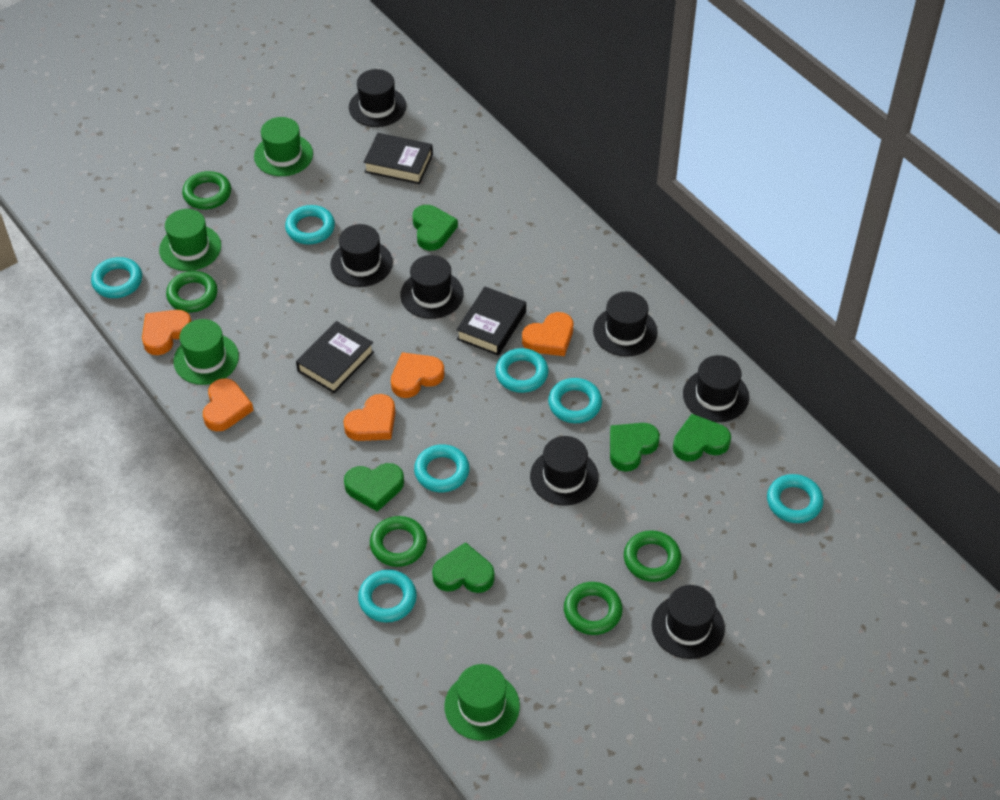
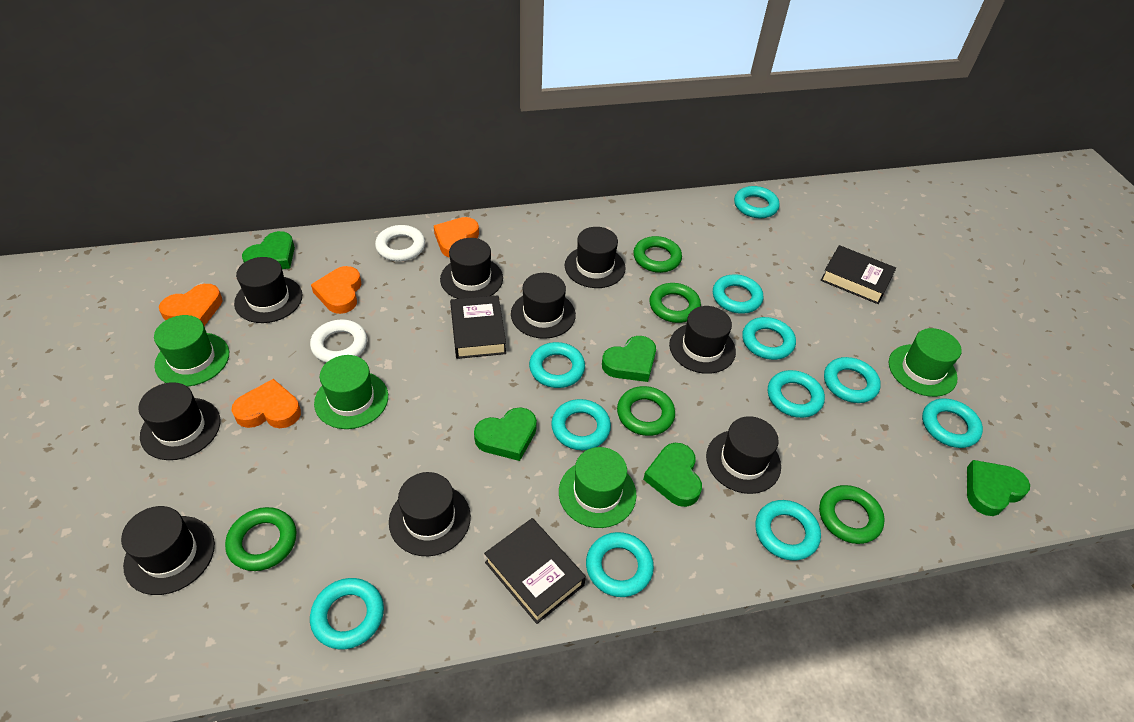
black hat: [330,224,393,287] [349,69,406,127] [400,255,463,319] [530,436,599,506] [593,292,658,357] [652,585,725,659] [683,355,749,422] = 7 -> [121,506,215,595] [138,382,220,460] [234,257,302,323] [389,472,471,556] [440,238,503,299] [511,273,576,339] [565,227,626,288] [669,306,736,374] [706,416,781,494] = 9
orange heart: [142,310,191,355] [203,378,254,431] [343,394,395,441] [391,352,444,398] [522,312,573,356] = 5 -> [159,284,223,326] [232,379,301,428] [311,266,361,314] [434,217,479,258] = 4
turquoise ring: [91,257,142,298] [285,205,335,244] [358,570,417,623] [414,444,470,492] [495,348,548,393] [548,378,602,423] [767,474,824,523] = 7 -> [310,578,384,649] [529,342,585,388] [551,399,611,450] [586,532,654,597] [713,274,763,314] [734,186,780,218] [742,317,796,360] [755,500,821,561] [768,370,825,418] [824,357,881,403] [922,398,983,448] = 11
white ring: none = 0 -> [310,319,367,363] [375,225,425,261] = 2

